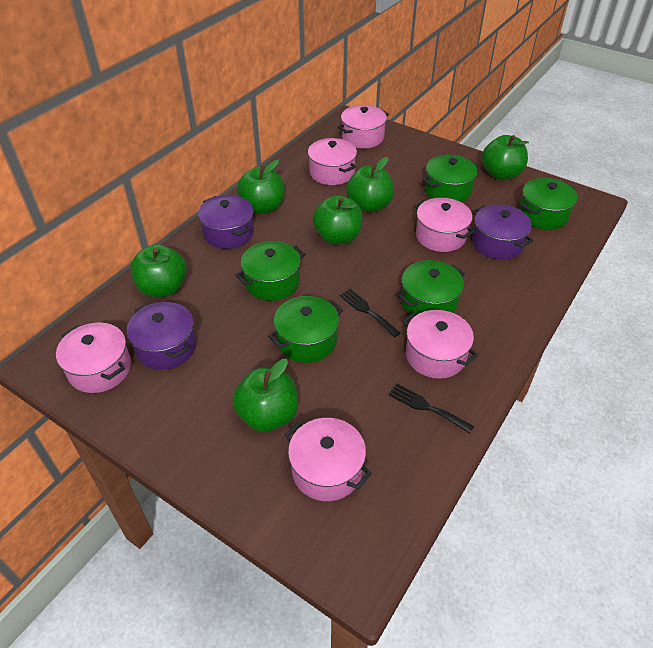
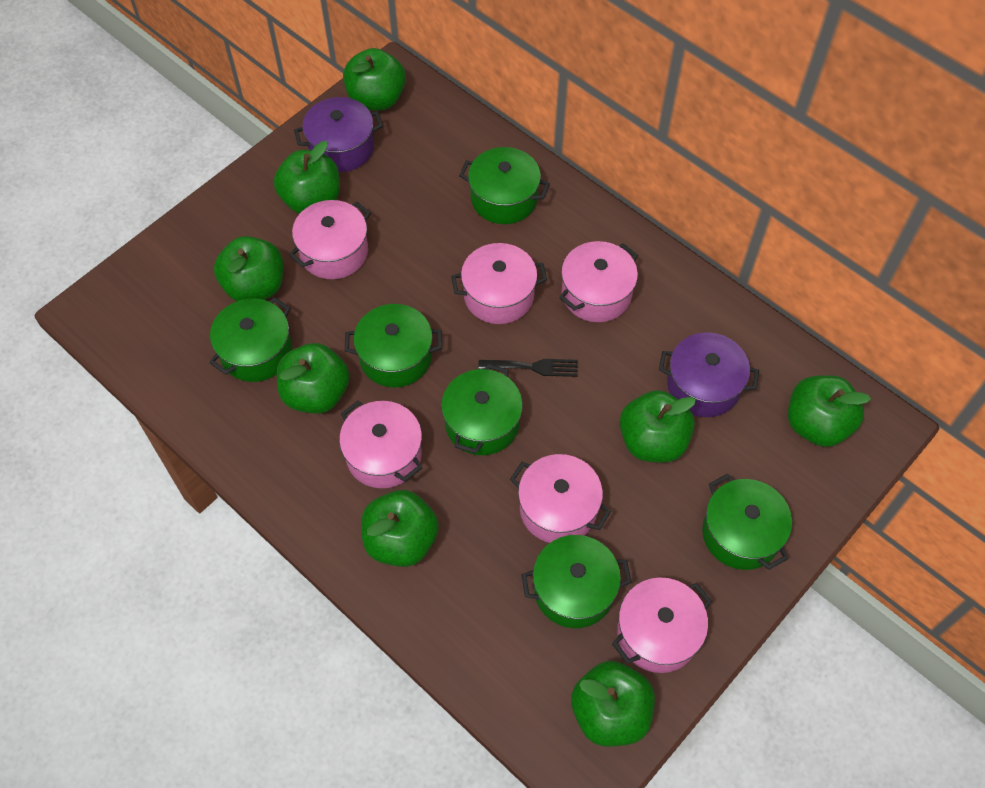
black fork: [340,289,400,337] [389,384,474,434] = 2 -> [478,359,578,377] = 1
green apple: [131,244,187,297] [232,359,298,432] [237,160,285,214] [313,195,363,245] [346,157,394,213] [482,135,529,180] = 6 -> [214,236,284,301] [274,141,340,214] [277,343,350,414] [343,48,406,111] [361,490,439,567] [571,661,655,747] [620,390,696,463] [788,375,871,447] = 8
green pot: [236,241,305,301] [268,296,343,363] [398,260,465,318] [423,154,479,202] [519,178,578,230] = 5 -> [209,297,292,382] [345,304,442,387] [441,364,523,455] [459,147,550,224] [521,535,632,628] [702,474,792,570] = 6
purple pot: [127,302,196,370] [198,195,254,249] [472,204,533,260] = 3 -> [294,97,383,172] [659,332,759,417] = 2

